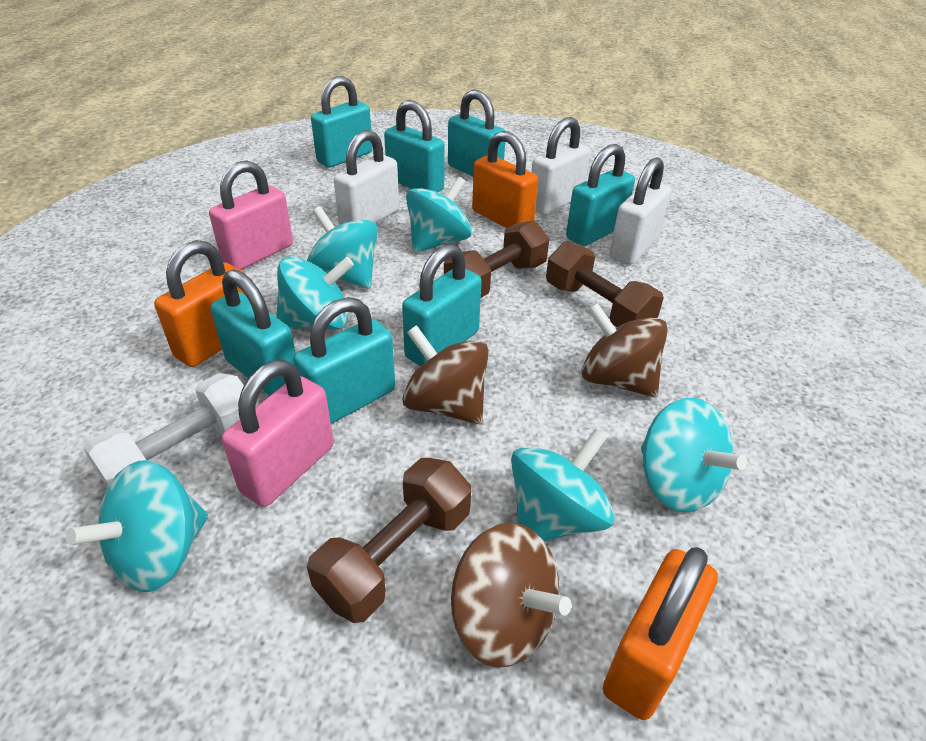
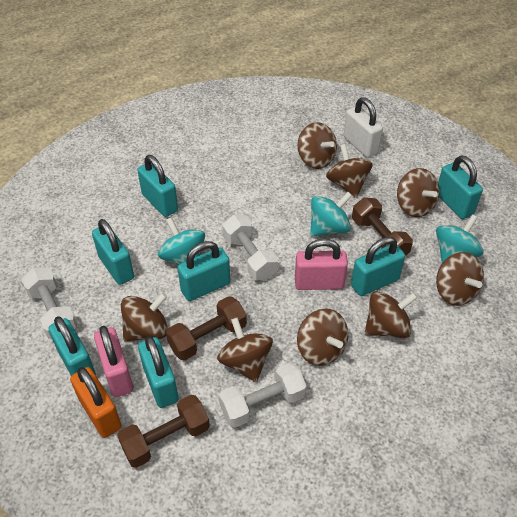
brown spinning top: [402,325,489,424] [451,522,571,668] [581,303,668,397] = 3 -> [121,293,168,341] [217,317,273,382] [297,309,348,366] [298,122,337,169] [326,144,373,198] [365,291,418,338] [397,168,440,217] [436,252,484,306] = 8
orange padlock: [154,240,246,367] [472,131,538,228] [603,547,718,720] = 3 -> [70,367,122,438] = 1
turquoise spinning top: [66,461,208,592] [276,256,354,330] [307,206,378,288] [406,176,472,253] [511,429,615,542] [641,397,747,513] = 6 -> [158,217,205,265] [310,192,352,237] [436,215,483,263] = 3
white dumbbell: [83,373,244,488] = 1 -> [21,267,77,339] [219,363,307,428] [222,215,278,280] = 3
white padlock: [334,130,399,225] [531,117,590,215] [609,157,671,265] = 3 -> [344,97,383,158] = 1

